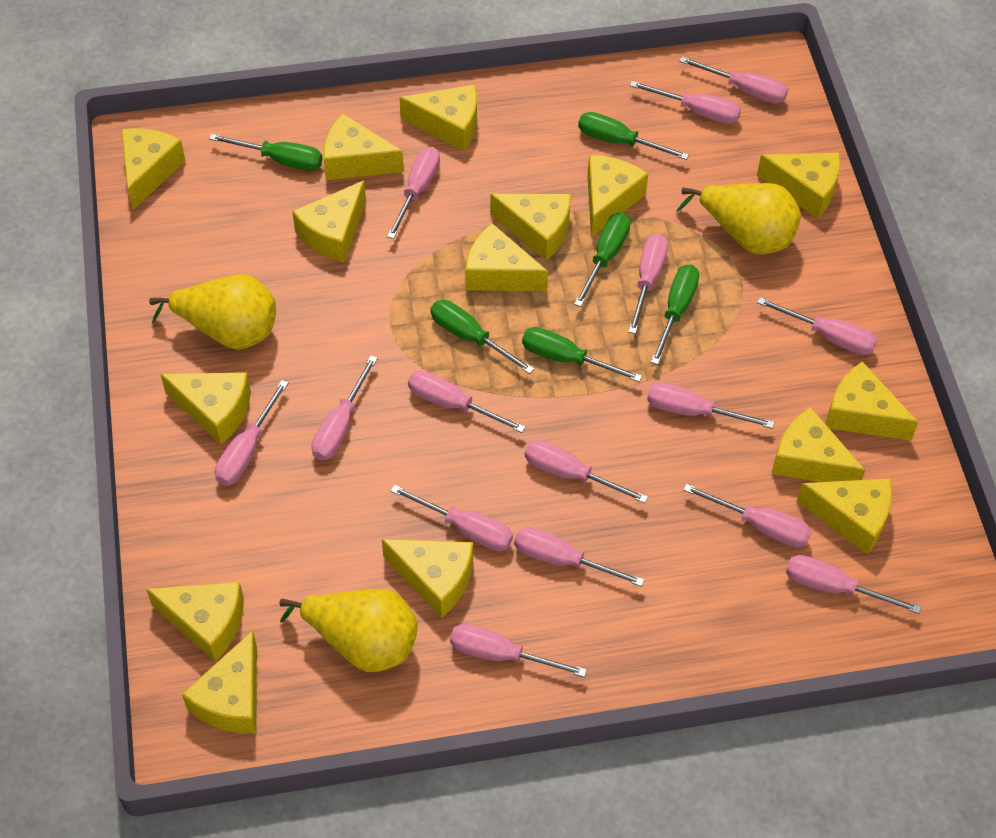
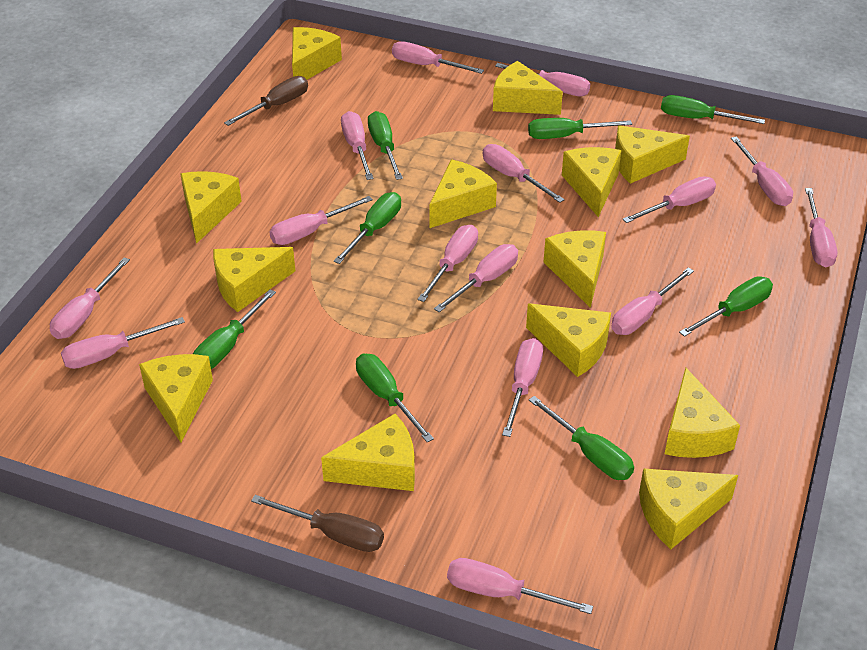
brown screwdriver: none = 0 -> [224,76,308,126] [251,495,384,552] = 2
green screwdriver: [209,134,322,171] [431,300,534,374] [522,327,642,382] [574,213,631,307] [578,112,689,160] [651,265,699,365] = 6 -> [193,289,276,369] [334,192,401,264] [356,354,434,443] [368,111,403,180] [528,118,632,139] [529,396,634,480] [661,95,765,124] [679,277,773,337] = 8
yellow cheese: [121,128,186,210] [146,582,244,662] [160,372,251,445] [182,630,257,734] [292,180,366,262] [323,114,404,180] [382,539,473,618] [399,85,477,151] [465,223,548,291] [490,194,571,261] [587,155,648,238] [757,152,840,219] [772,407,866,482] [797,478,892,555] [826,361,919,441] = 15 -> [139,354,213,443] [180,171,242,244] [213,247,295,312] [292,27,342,80] [321,414,415,491] [429,159,497,228] [493,61,563,115] [526,303,611,377] [544,230,606,308] [562,147,621,217] [615,125,690,184] [639,468,738,549] [665,368,740,458] = 13
yellow pear: [149,274,276,350] [279,589,418,672] [677,183,801,254] = 3 -> none = 0

